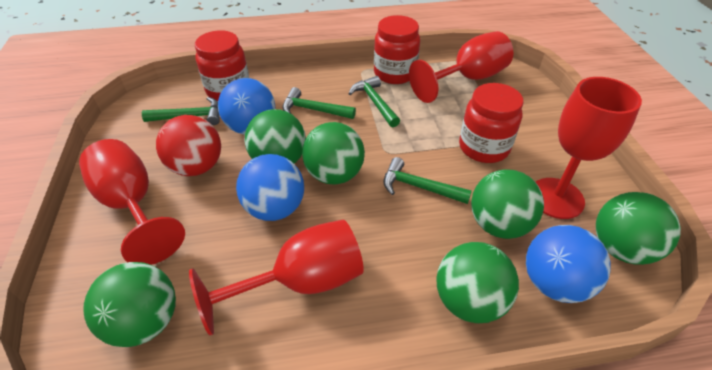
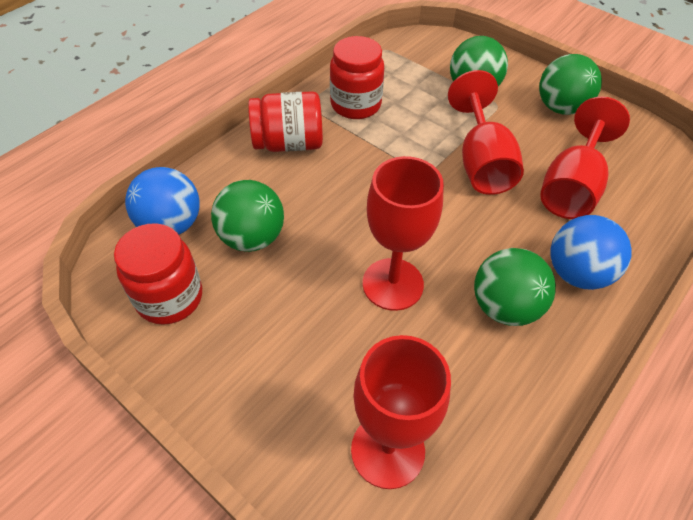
blue ball: [218,78,275,134] [236,154,304,221] [526,225,611,303] = 3 -> [125,167,200,235] [551,215,632,290] = 2
green ball: [83,262,176,347] [245,109,306,164] [302,122,365,185] [436,242,519,323] [471,170,544,239] [596,192,681,265] = 6 -> [211,180,284,252] [450,36,508,86] [474,248,556,326] [539,54,602,115] = 4
green hammer: [142,97,220,125] [283,87,356,119] [349,76,400,127] [384,157,472,204] = 4 -> none = 0
red ball: [156,115,221,176] = 1 -> none = 0

